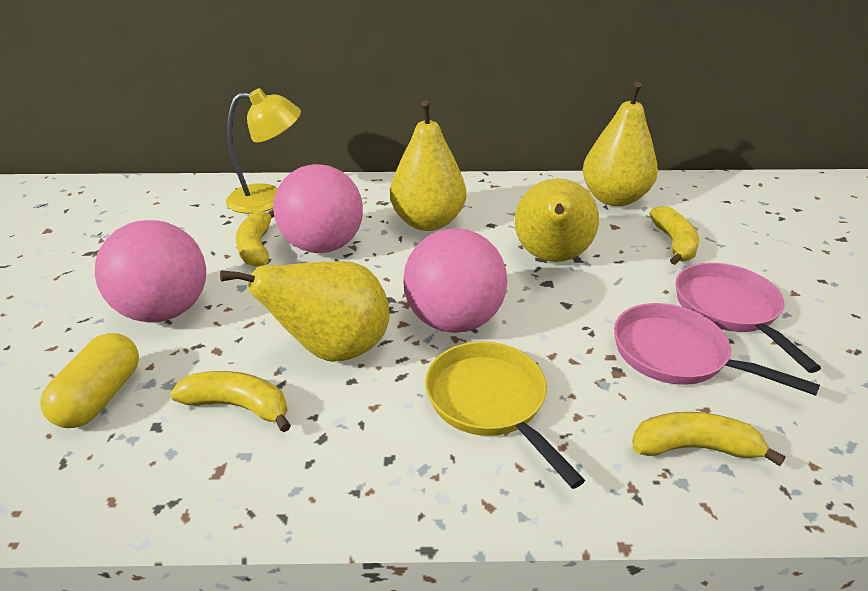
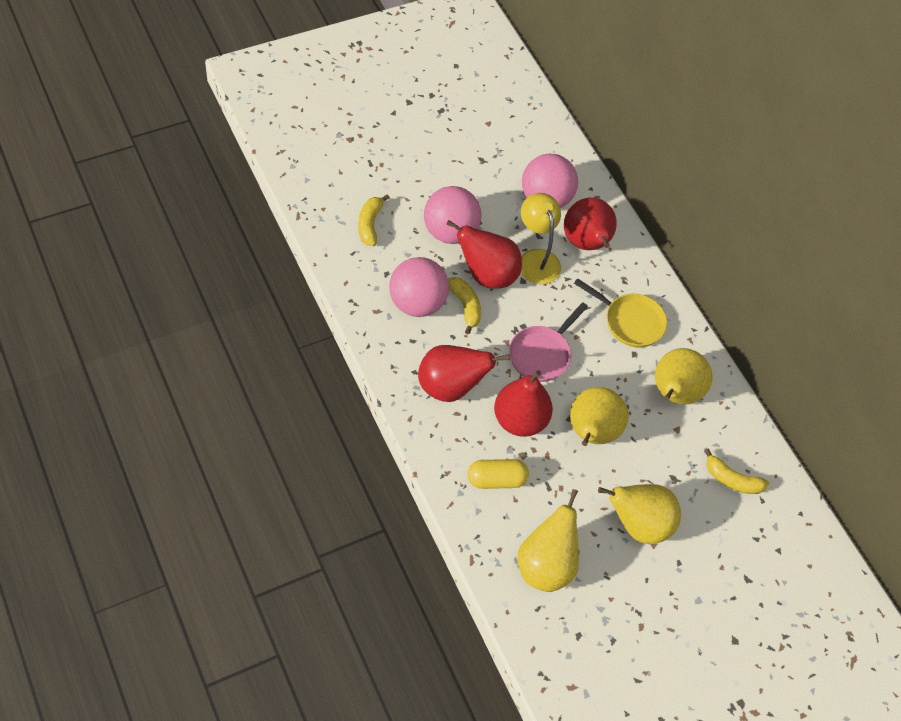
pink pan: [614,303,820,396] [676,263,821,373] = 2 -> [509,302,588,382] = 1
red pear: none = 0 -> [418,345,510,402] [446,220,522,289] [494,370,553,437] [564,197,617,250] = 4
yellow banana: [170,371,291,432] [236,210,274,267] [632,412,786,466] [650,206,699,265] = 4 -> [358,194,390,246] [448,277,481,334] [704,448,769,494] = 3

